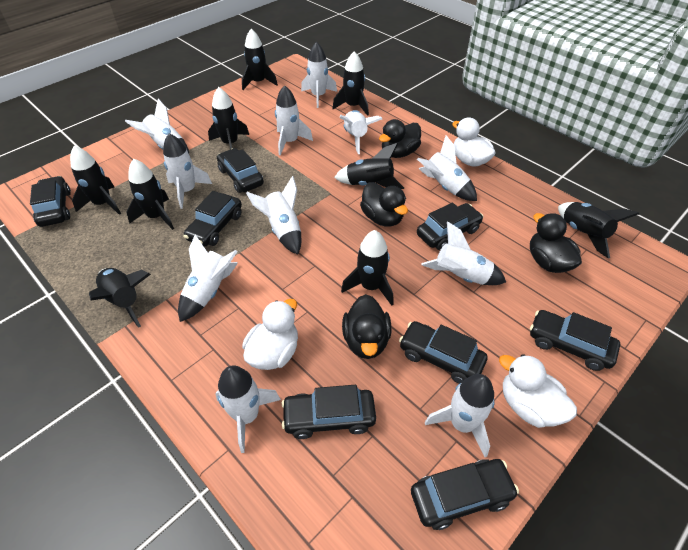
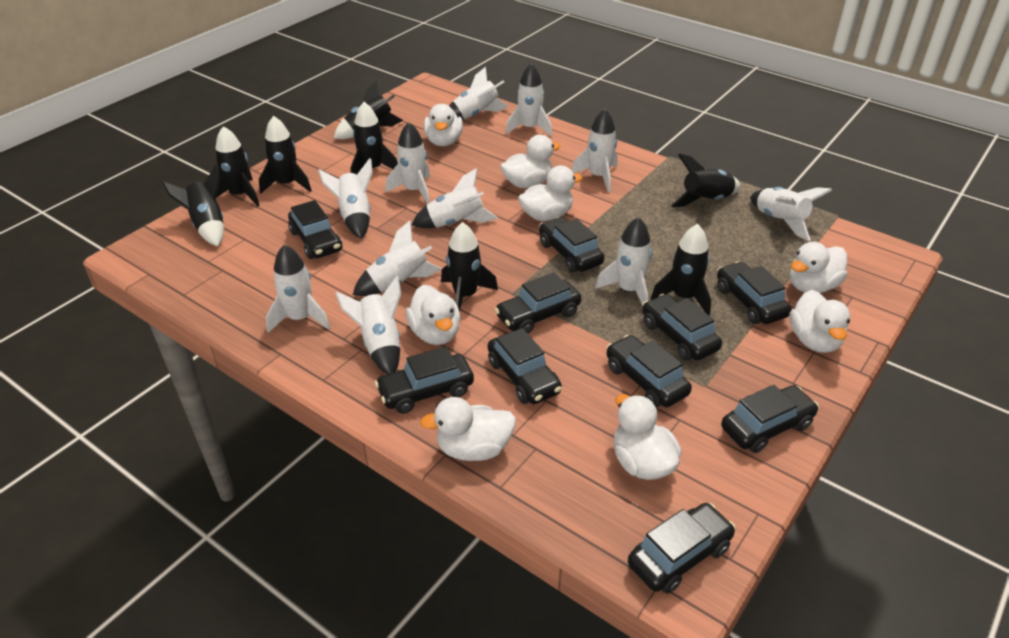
black car: [30,176,71,227] [183,191,242,247] [217,148,264,193] [282,385,376,439] [399,321,488,384] [411,459,519,530] [417,203,484,250] [530,310,620,371] = 8 -> [288,200,342,259] [375,346,474,414] [488,328,562,404] [495,272,581,333] [539,217,604,273] [606,335,692,408] [628,503,736,594] [642,294,722,361] [717,261,791,324] [721,385,819,453] = 10
black duck: [342,294,391,359] [360,182,408,227] [379,119,421,158] [530,213,582,273] = 4 -> none = 0
black rocket: [70,146,121,215] [89,268,151,328] [126,159,174,230] [208,87,249,149] [242,29,278,90] [333,51,369,116] [334,143,404,189] [341,230,394,306] [558,202,639,259] = 9 -> [163,165,224,246] [215,126,260,206] [259,116,312,194] [334,81,403,139] [351,102,398,175] [441,222,498,312] [651,224,711,315] [671,154,740,207] = 8
white duck: [242,299,298,370] [452,117,496,167] [499,354,577,428] = 3 -> [406,285,461,345] [420,397,516,461] [424,104,463,146] [500,135,561,188] [518,166,582,221] [614,394,682,480] [789,290,850,353] [790,242,847,293] = 8

